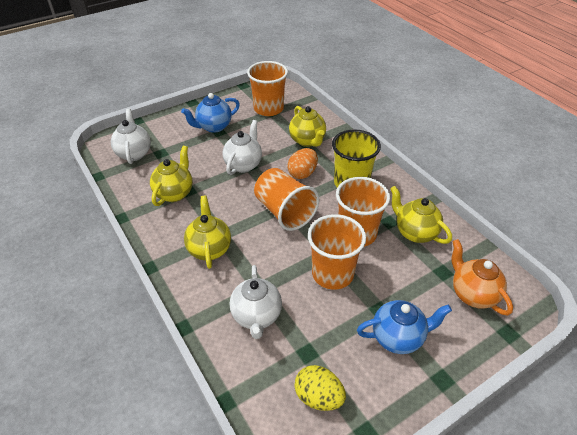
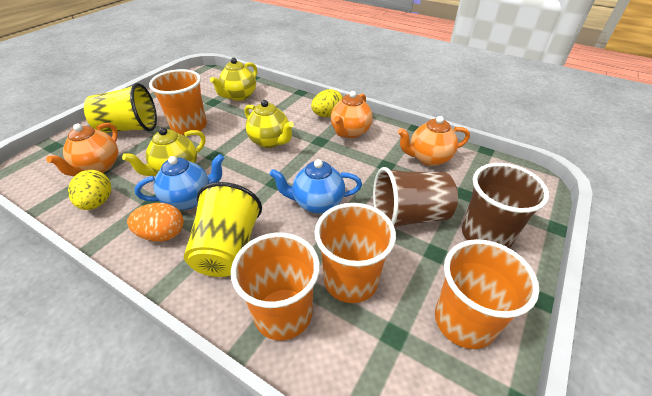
brown cup: none = 0 -> [373,167,458,227] [462,163,549,248] = 2
orange teapot: [452,239,513,316] = 1 -> [46,123,118,176] [331,91,373,138] [397,116,470,166] = 3
white teapot: [111,109,151,164] [222,120,262,175] [230,265,282,339] = 3 -> none = 0
yellow cup: [332,129,381,188] = 1 -> [84,83,157,133] [184,182,262,277] = 2
yellow egg: [295,365,346,411] = 1 -> [68,170,111,210] [311,89,343,117] = 2
yellow teapot: [150,146,193,206] [184,195,231,269] [289,106,326,147] [390,186,452,244] = 4 -> [122,127,205,176] [210,58,257,101] [245,100,294,148] = 3

